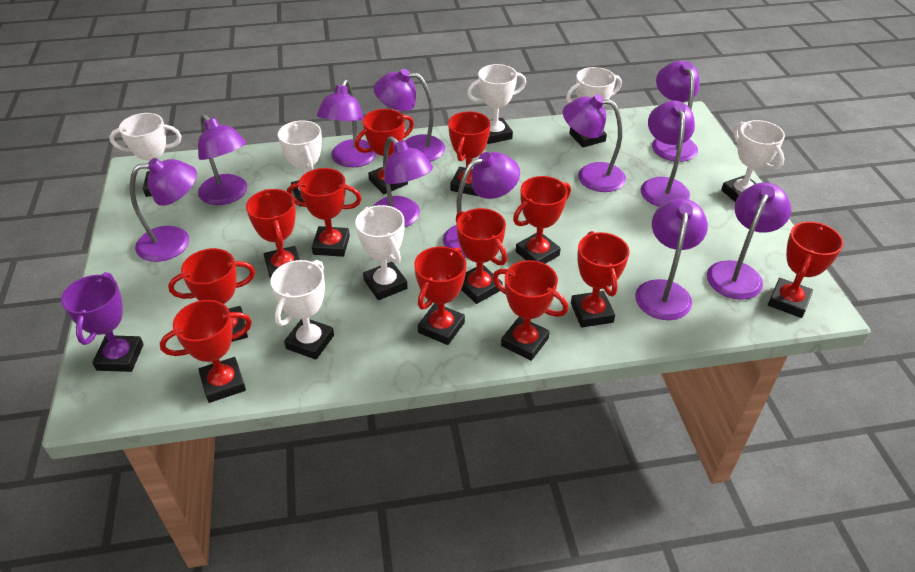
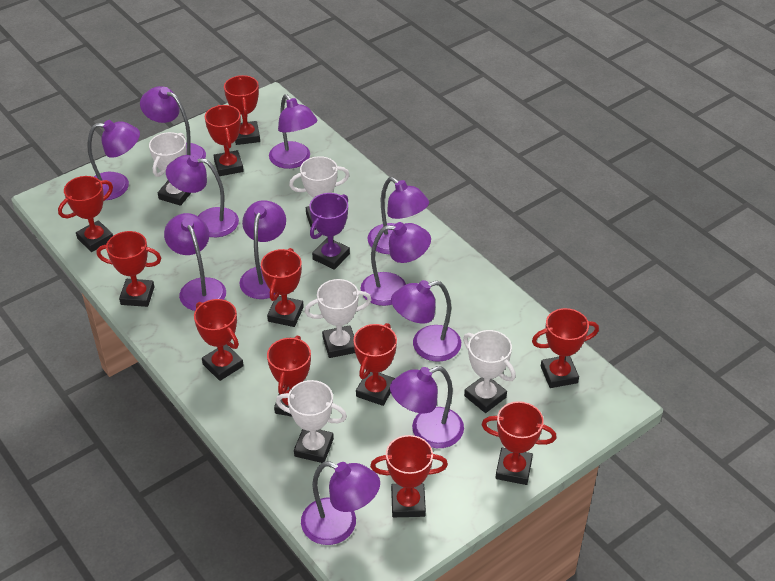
red trophy: [160,300,252,403] [168,248,255,342] [246,189,300,280] [287,168,362,257] [355,109,414,194] [414,246,466,345] [448,111,491,196] [456,208,507,304] [493,260,568,361] [513,176,571,264] [571,231,629,328] [768,221,844,318] = 12 -> [58,176,113,252] [97,231,161,307] [194,299,244,381] [205,105,244,176] [224,75,260,145] [261,248,304,327] [267,336,311,417] [353,323,397,406] [370,435,448,517] [482,401,557,485] [532,308,599,388] = 11
white trophy: [109,113,182,197] [270,260,334,360] [278,120,322,207] [355,205,408,300] [467,64,526,144] [566,67,622,147] [721,120,785,202] = 7 -> [149,132,191,206] [276,380,347,463] [289,156,349,230] [305,279,372,358] [463,330,516,413] = 5

